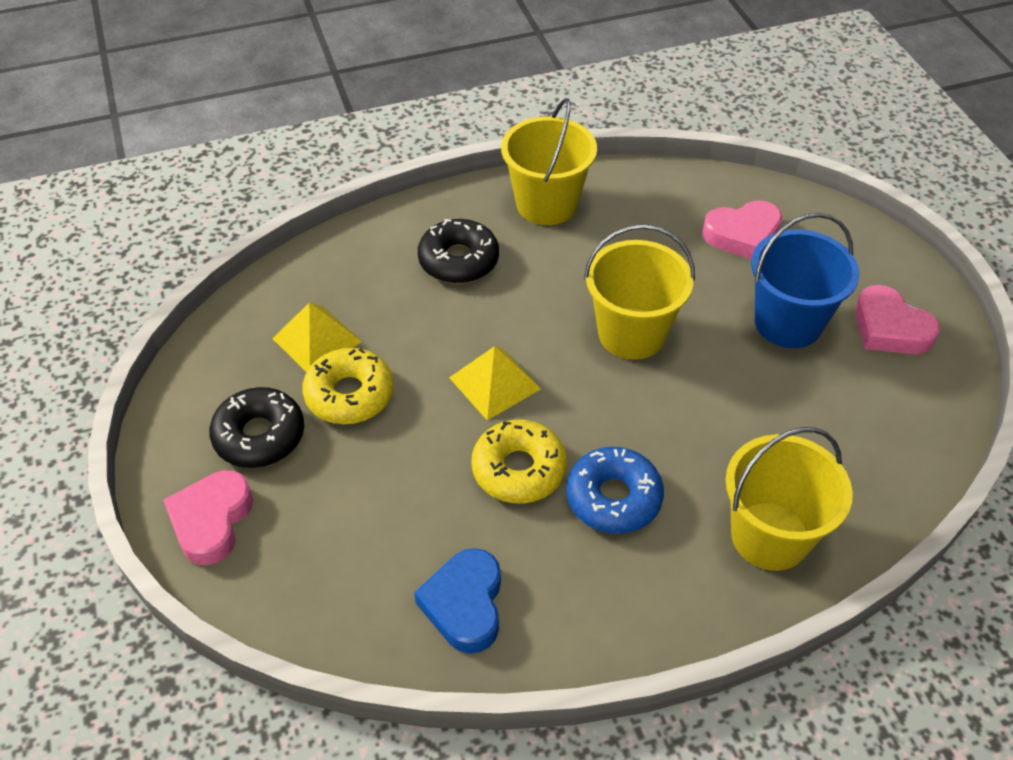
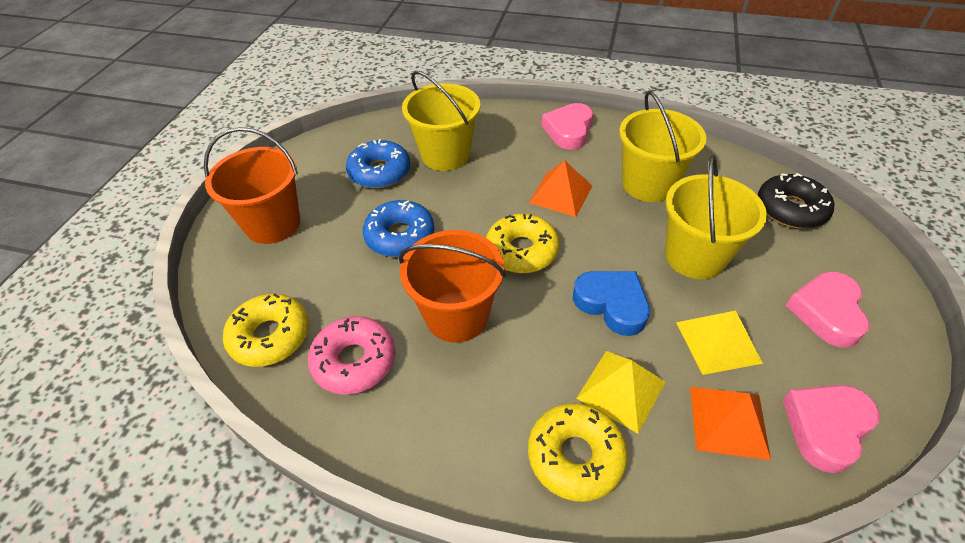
black donut: [209,387,304,468] [418,219,499,284] = 2 -> [758,173,834,228] = 1
blue bucket: [751,213,860,348] = 1 -> none = 0
blue donut: [566,447,664,534] = 1 -> [346,139,410,188] [363,200,435,257] = 2
orange bucket: none = 0 -> [204,127,301,244] [399,230,506,343] = 2
orange pyramid: none = 0 -> [529,160,592,217] [690,387,771,460] = 2
pink donut: none = 0 -> [308,316,395,394] = 1
yellow donut: [302,348,394,424] [471,420,567,503] = 2 -> [223,293,309,367] [486,214,559,273] [528,403,628,502] = 3

